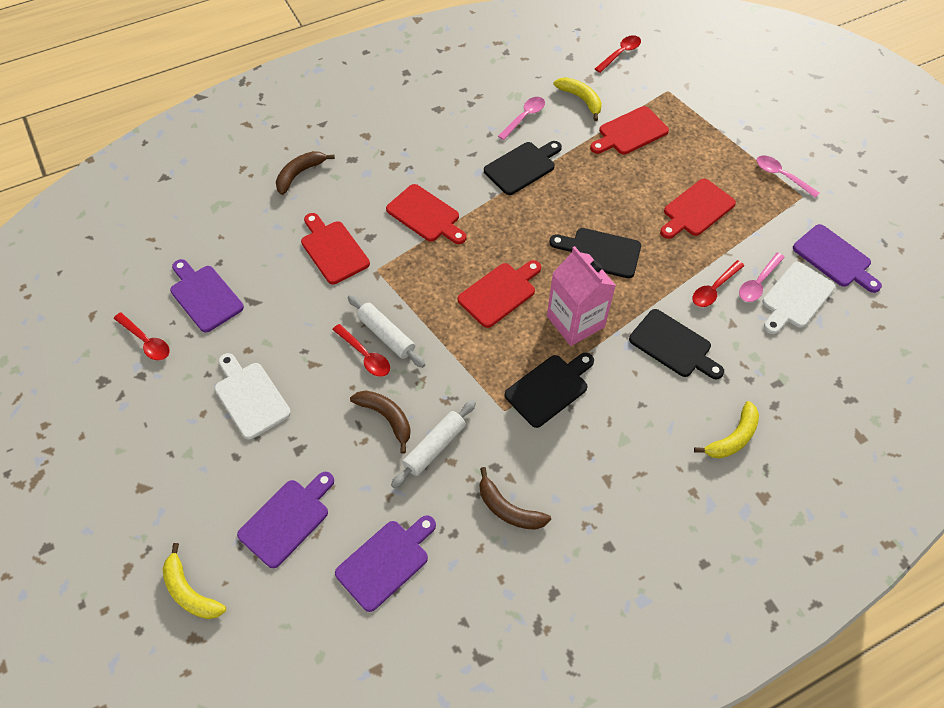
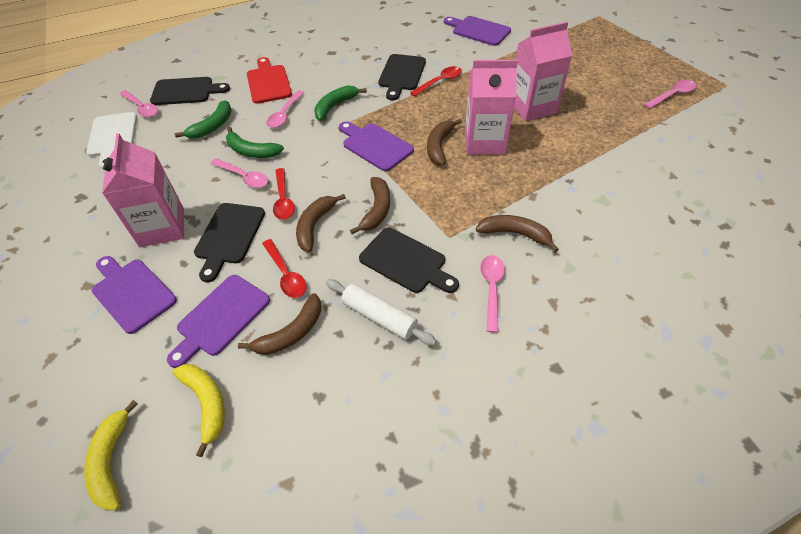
brown banana: [276,151,335,195] [350,390,411,454] [480,467,551,530] = 3 -> [238,293,321,355] [296,194,346,252] [350,177,390,234] [427,119,462,165] [476,215,559,252] = 5
green banana: none = 0 -> [175,100,232,138] [226,127,284,158] [314,86,367,121] = 3
pink carton: [547,246,616,346] = 1 -> [102,133,184,247] [465,60,518,154] [514,22,573,121] = 3
pink spoon: [498,97,545,140] [739,253,785,302] [757,155,819,198] = 3 -> [120,90,158,117] [211,158,268,188] [266,90,304,128] [480,255,505,333] [644,80,696,109] = 5
red cutting board: [301,213,370,284] [386,184,467,244] [458,260,541,328] [590,106,669,155] [660,179,736,239] = 5 -> [247,57,292,104] = 1
red spoon: [114,312,170,360] [332,324,390,377] [595,35,641,73] [692,260,744,307] = 4 -> [262,239,307,298] [273,168,295,220] [410,66,462,96] = 3
white cutting board: [215,353,291,439] [762,262,835,334] = 2 -> [86,112,137,169] = 1
white rolling pin: [348,295,425,368] [391,400,476,488] = 2 -> [326,279,437,346] = 1
yellow banana: [162,543,226,619] [554,77,602,121] [694,401,759,458] = 3 -> [84,400,138,511] [173,364,225,457] = 2

